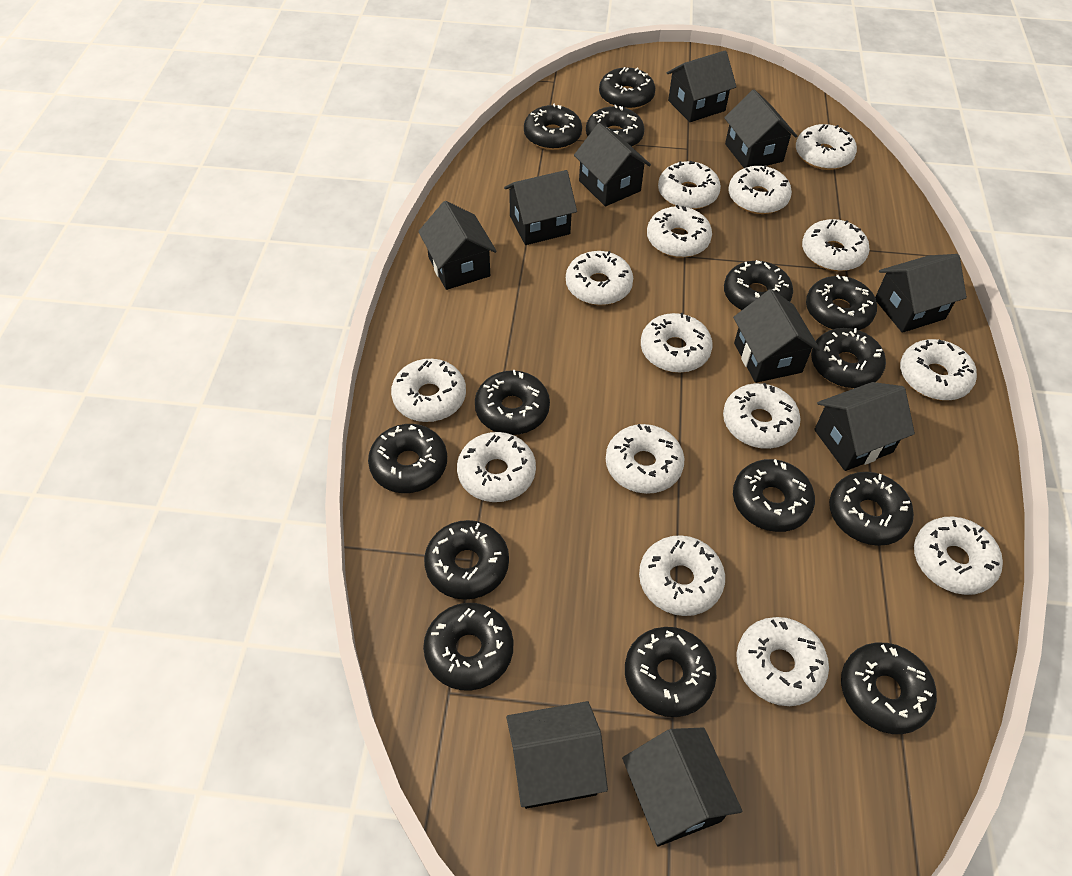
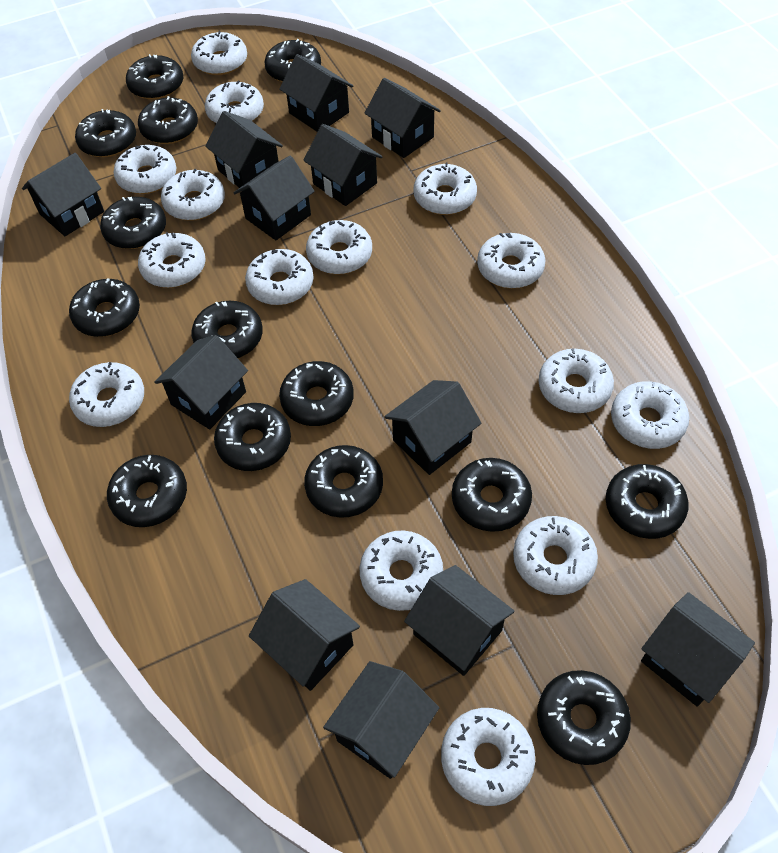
black house: [418,201,497,290] [504,170,577,245] [506,701,608,809] [574,123,651,206] [622,728,742,846] [667,50,737,122] [724,89,797,168] [733,289,820,383] [814,382,915,471] [875,254,967,333] = 10 -> [22,153,104,236] [154,335,248,430] [205,111,283,188] [234,156,315,240] [249,579,360,691] [279,54,353,132] [303,124,383,206] [323,661,439,779] [365,78,441,158] [384,380,482,475] [404,565,514,676] [641,592,755,707] = 12

